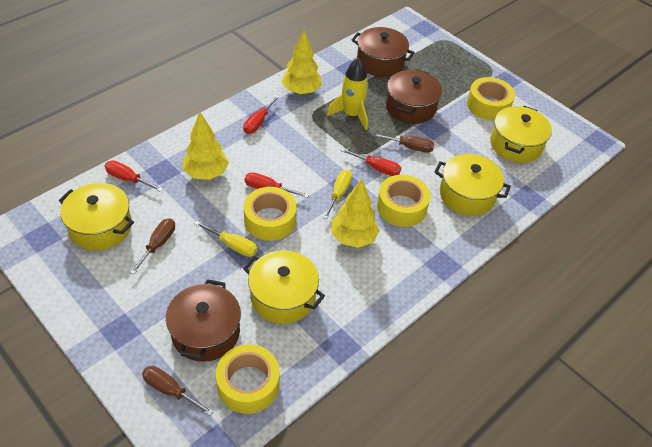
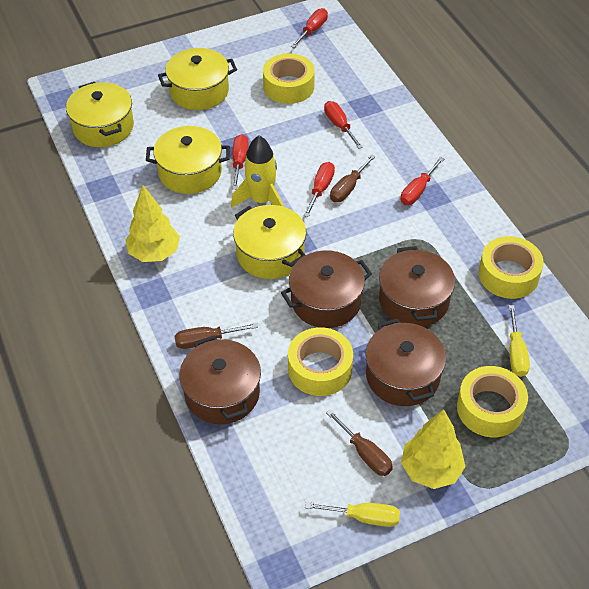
brown pot: [166,279,241,362] [352,27,415,77] [386,69,442,124] = 3 -> [179,336,261,424] [281,250,372,328] [365,319,446,406] [379,246,455,327] = 4
red screwdriver: [105,160,163,192] [243,95,280,134] [245,172,309,198] [341,148,401,176] = 4 -> [232,134,249,189] [291,8,328,48] [304,162,335,217] [324,101,363,149] [400,157,444,205] = 5
yellow tree: [183,112,229,180] [281,30,322,95] [331,179,380,248] = 3 -> [126,185,180,262] [401,409,466,489] = 2

